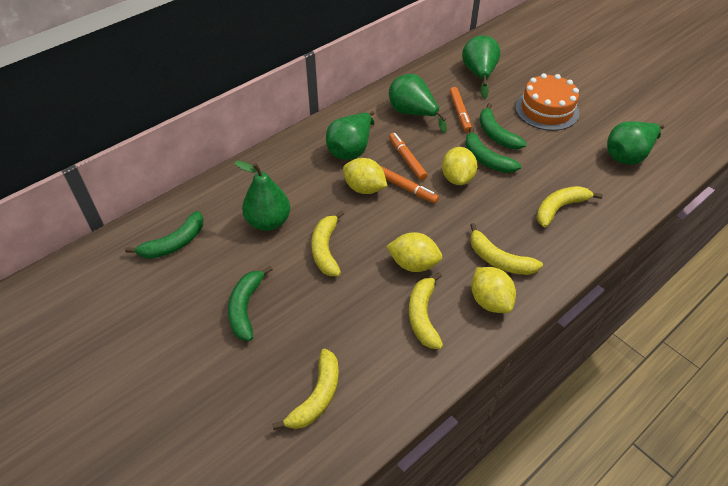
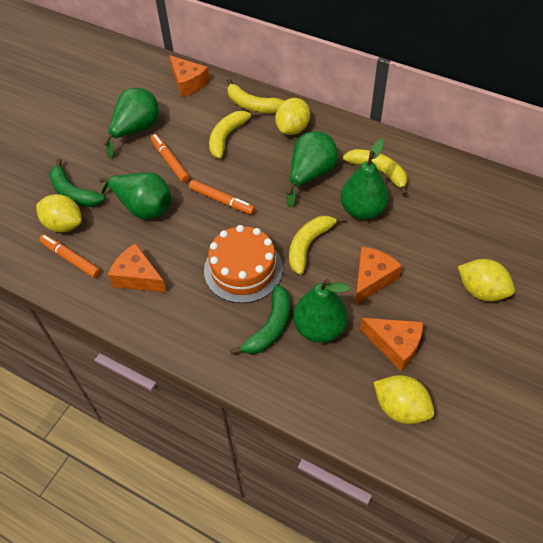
green banana: [125,211,203,259] [228,266,273,341] [465,127,521,173] [479,103,527,149] = 4 -> [49,159,105,207] [230,285,290,355] = 2
orange cheese: none = 0 -> [108,243,167,293] [169,55,210,97] [355,246,402,305] [360,318,423,371] = 4
yellow banana: [272,349,339,430] [311,210,344,276] [409,272,443,349] [470,223,543,275] [536,186,603,227] = 5 -> [209,111,259,159] [227,79,285,113] [289,215,346,275] [343,149,408,196] = 4

